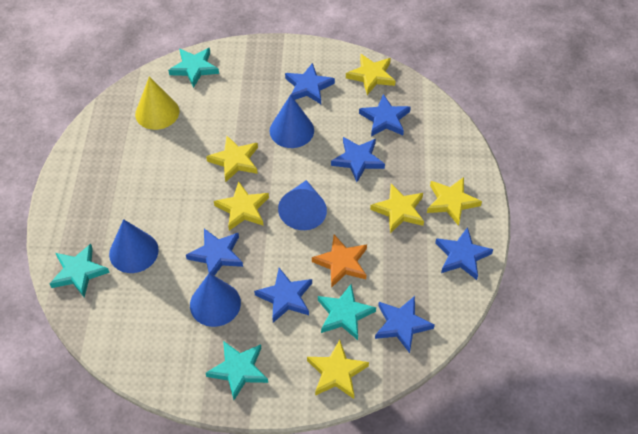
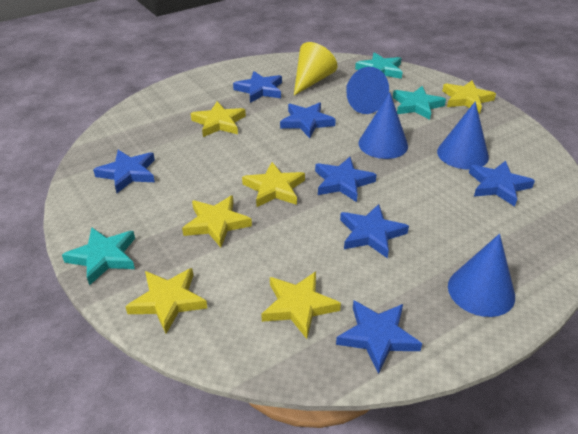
orange star: [312,235,367,288] = 1 -> none = 0
turquoise star: [50,244,110,297] [168,48,219,88] [206,341,268,400] [318,284,376,340] = 4 -> [62,227,135,286] [355,52,402,79] [393,86,446,120] = 3

